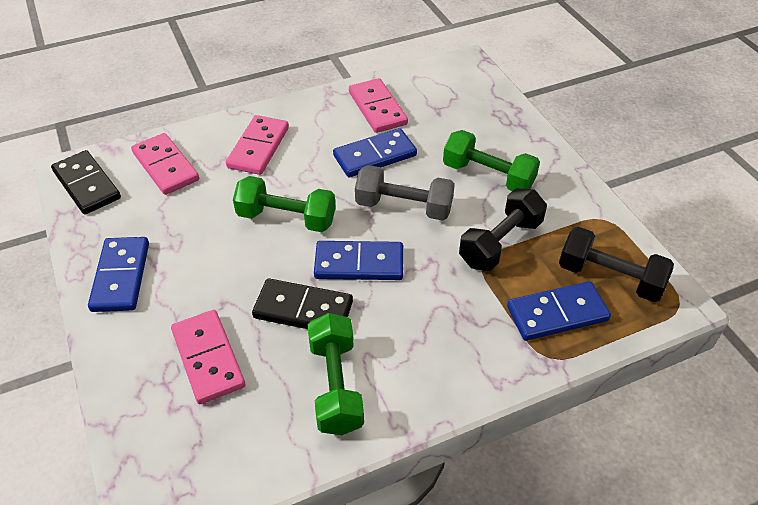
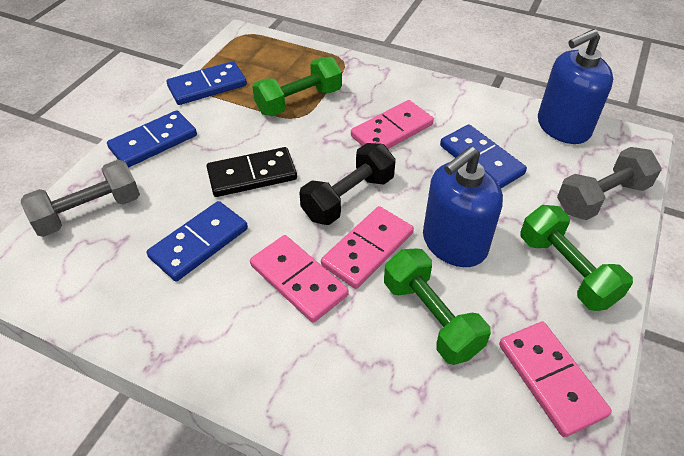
black domino: [51,150,121,215] [252,278,353,329] = 2 -> [206,147,297,197] = 1
black dumbbell: [459,188,547,271] [559,227,674,302] = 2 -> [299,143,396,225] = 1
blue soap dispenser: none = 0 -> [423,146,503,267] [538,29,613,144] = 2
grey dumbbell: [355,165,455,221] = 1 -> [21,160,140,237] [557,147,662,220] = 2

